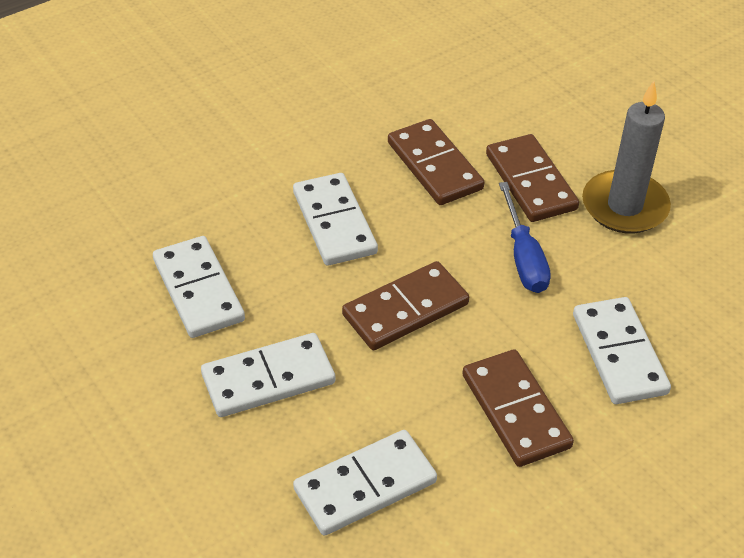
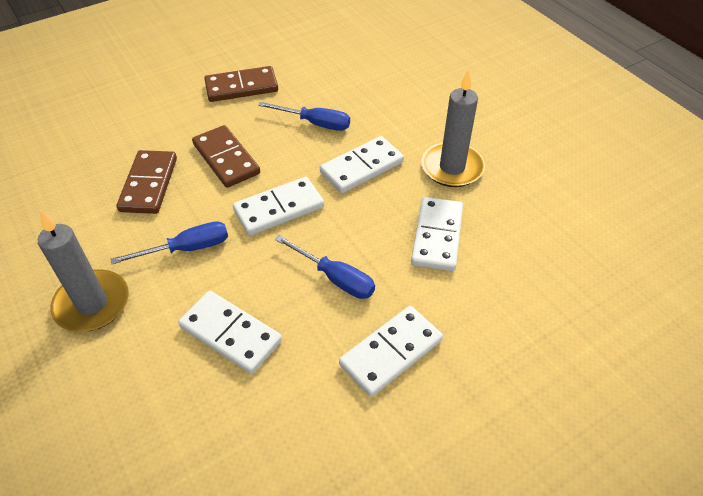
blue screwdriver: [499,182,551,293] = 1 -> [111,221,228,264] [258,102,350,131] [275,235,375,299] = 3
brown domino: [342,261,469,350] [388,119,484,205] [462,349,574,467] [486,134,579,222] = 4 -> [117,150,177,214] [192,125,260,188] [204,66,278,102] = 3
grey candle: [582,81,671,233] = 1 -> [38,210,129,332] [421,69,485,187] = 2

